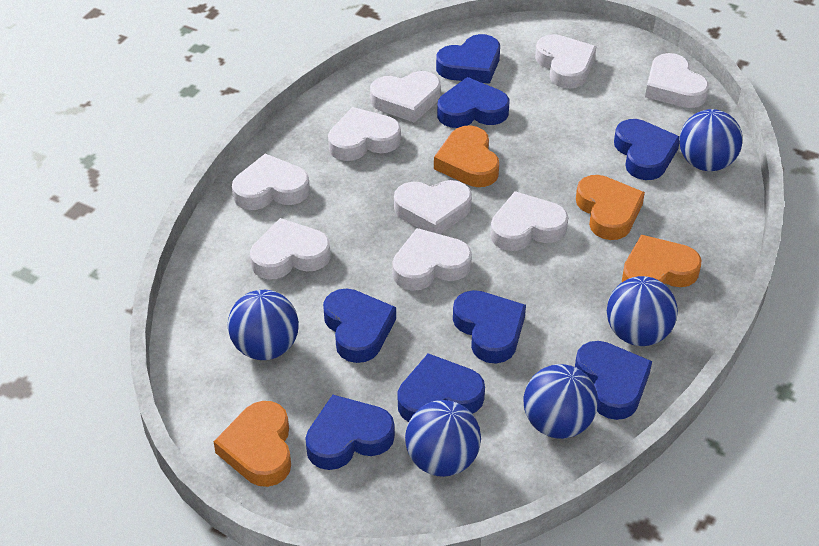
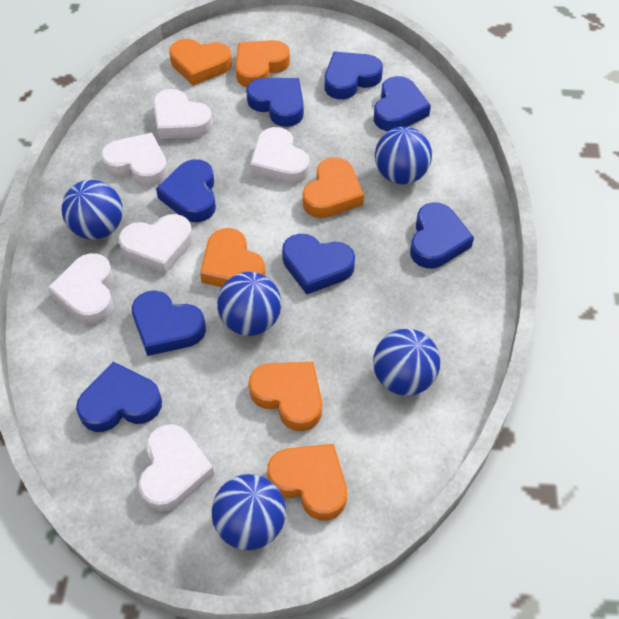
orange heart: [213,401,291,487] [434,125,499,187] [576,175,645,240] [622,235,702,287] = 4 -> [169,39,232,86] [200,228,266,287] [235,40,290,88] [249,362,322,431] [267,444,347,520] [303,157,364,218] = 6
white heart: [232,154,310,210] [250,218,331,280] [328,107,401,161] [370,71,441,123] [392,228,472,291] [394,180,472,234] [490,191,568,251] [535,34,596,89] [645,53,709,108] = 9 -> [48,253,114,324] [101,133,168,187] [119,214,193,274] [139,424,214,512] [153,89,213,139] [250,127,310,184] = 6

